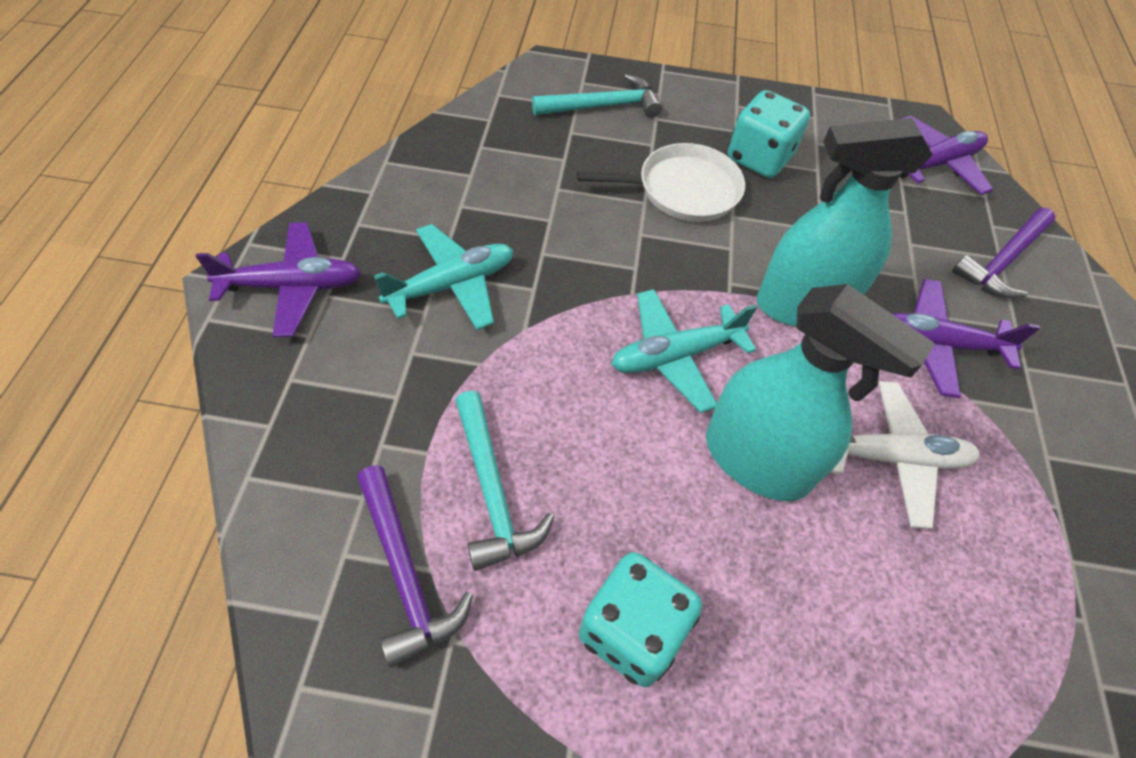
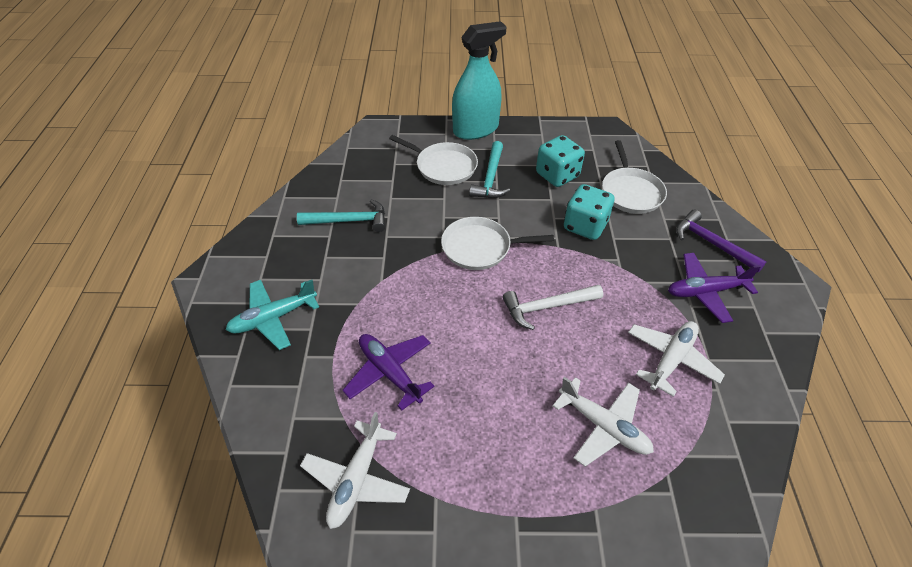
purple hammer: [357,465,473,668] [952,208,1056,298] = 2 -> [676,210,767,272] = 1
purple plane: [195,222,361,337] [892,279,1040,398] [900,116,993,195] = 3 -> [343,334,434,411] [668,253,760,323] = 2
turquoise plane: [374,224,513,330] [611,289,757,413] = 2 -> [226,280,319,350] = 1
turquoise spray bottle: [706,284,935,501] [757,118,933,326] = 2 -> [452,21,507,140] = 1
white hammer: none = 0 -> [503,285,603,330] = 1
white pan: [577,143,745,222] = 1 -> [389,135,478,185] [441,217,554,270] [602,140,667,214] = 3
white plane: [831,381,980,529] = 1 -> [300,412,410,529] [552,377,654,467] [628,321,725,397] = 3

